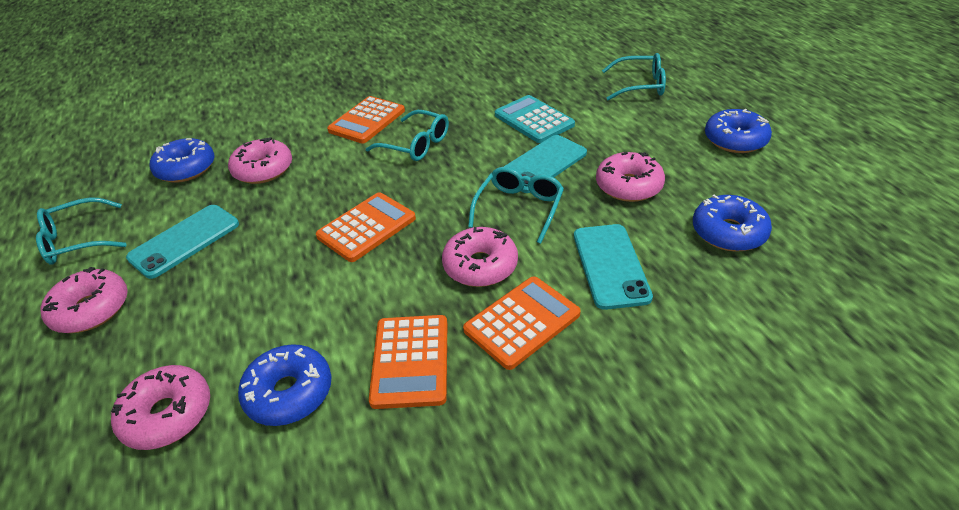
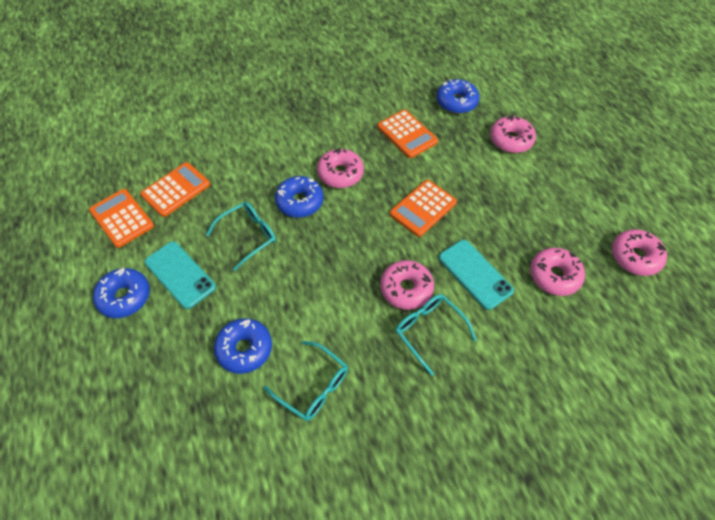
turquoise calculator: [495,95,575,143] = 1 -> none = 0
turquoise glasses: [36,197,127,264] [366,110,449,161] [468,167,564,244] [602,53,666,100] = 4 -> [206,202,276,271] [263,341,348,421] [395,294,477,376] = 3
turquoise phone: [126,205,239,279] [504,135,587,193] [574,224,653,310] = 3 -> [145,241,216,309] [439,240,514,310] = 2

